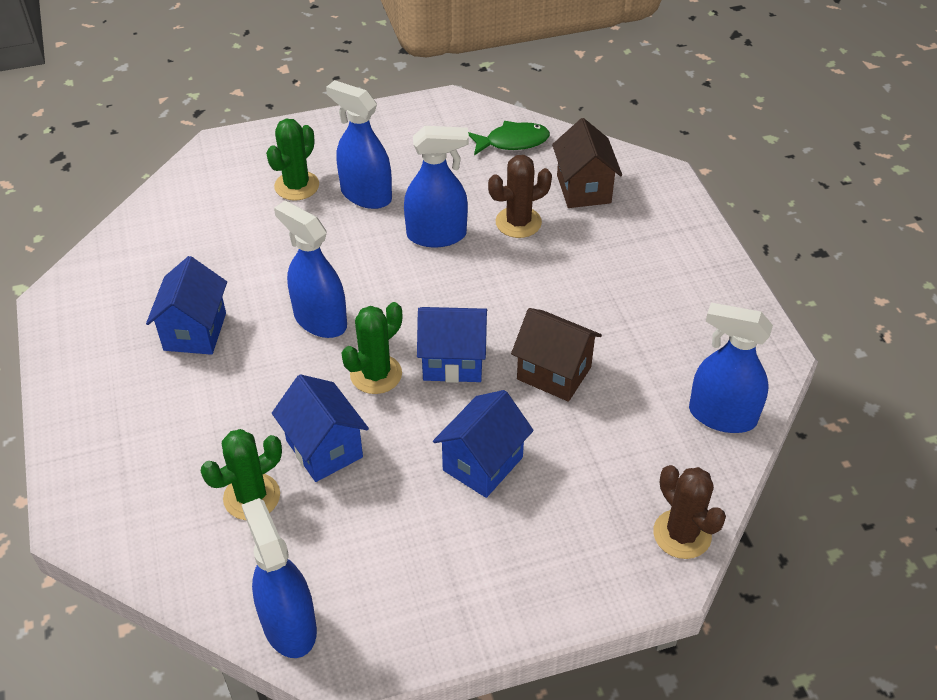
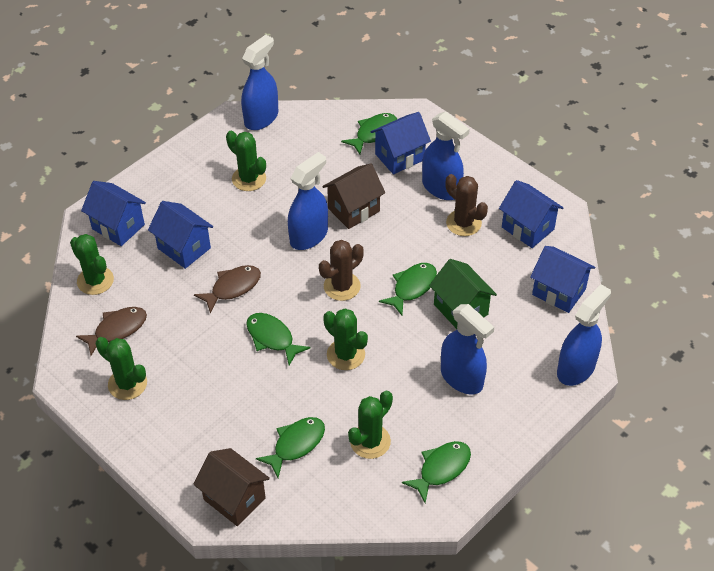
blue house: [146,256,227,355] [272,374,369,482] [417,307,487,383] [433,390,534,498] = 4 -> [81,181,146,246] [148,201,213,269] [371,112,431,174] [499,180,563,248] [530,246,595,313] = 5
brown fish: none = 0 -> [76,307,147,356] [194,265,261,314] = 2
green cactus: [201,429,282,520] [266,119,319,201] [342,302,402,394] = 3 -> [70,234,114,295] [96,337,147,400] [226,131,266,191] [323,308,368,370] [348,391,393,459] = 5
green fish: [468,121,550,155] = 1 -> [246,313,311,365] [256,417,325,478] [341,113,397,155] [379,263,437,316] [402,441,471,503] = 5
green house: none = 0 -> [429,259,497,329] = 1

